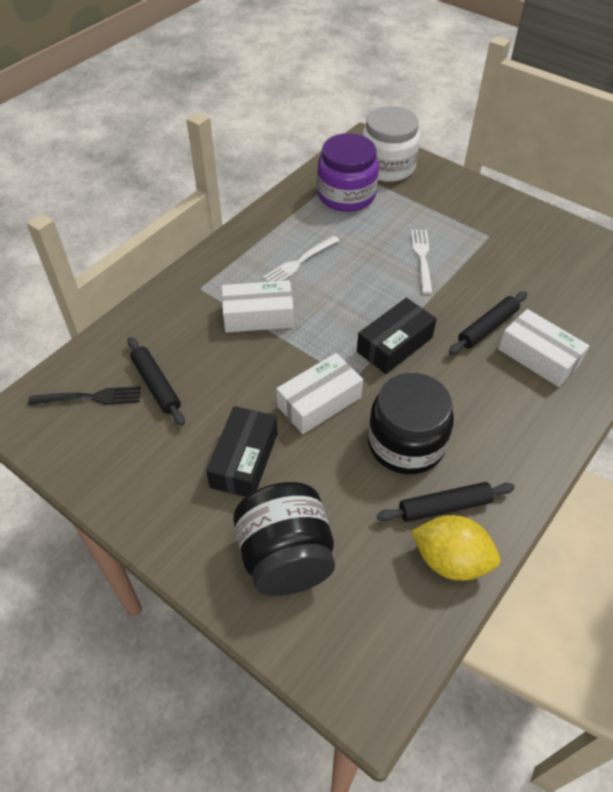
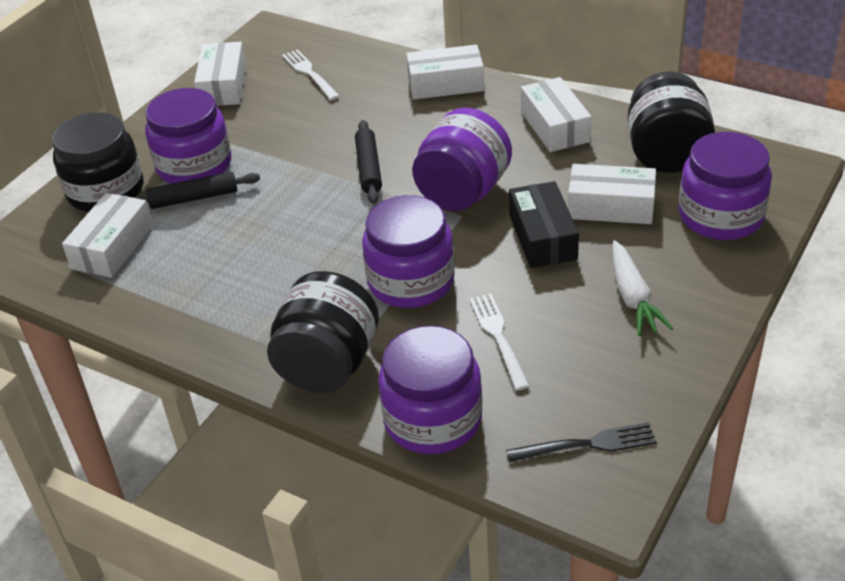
black box: [206,406,277,497] [357,298,437,374] = 2 -> [509,181,579,268] = 1
black jar: [233,482,335,596] [368,373,454,474] = 2 -> [52,112,143,212] [267,271,379,393] [628,71,715,173] = 3
black rolling pin: [127,337,185,426] [377,482,515,522] [449,291,527,354] = 3 -> [132,172,260,209] [355,120,382,204] = 2
purple jar: [317,133,379,212] = 1 -> [145,88,231,184] [362,195,455,308] [378,326,483,454] [412,108,512,211] [679,132,772,240] = 5
white box: [222,280,294,333] [276,353,363,434] [498,309,589,387] = 3 -> [62,193,153,278] [194,42,246,106] [406,45,484,100] [521,77,592,152] [568,164,656,224] = 5
white carrot: none = 0 -> [612,240,674,336] = 1
white jar: [362,106,420,182] = 1 -> none = 0
yellow lemon: [411,515,500,581] = 1 -> none = 0

